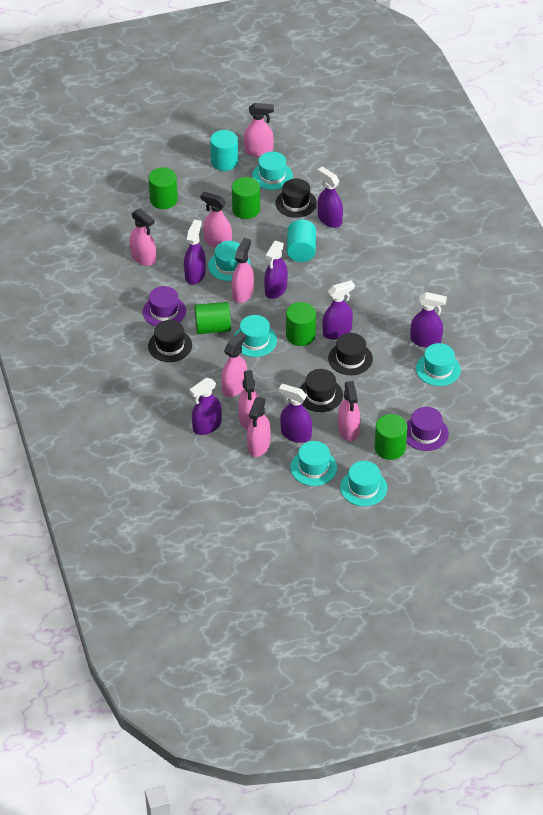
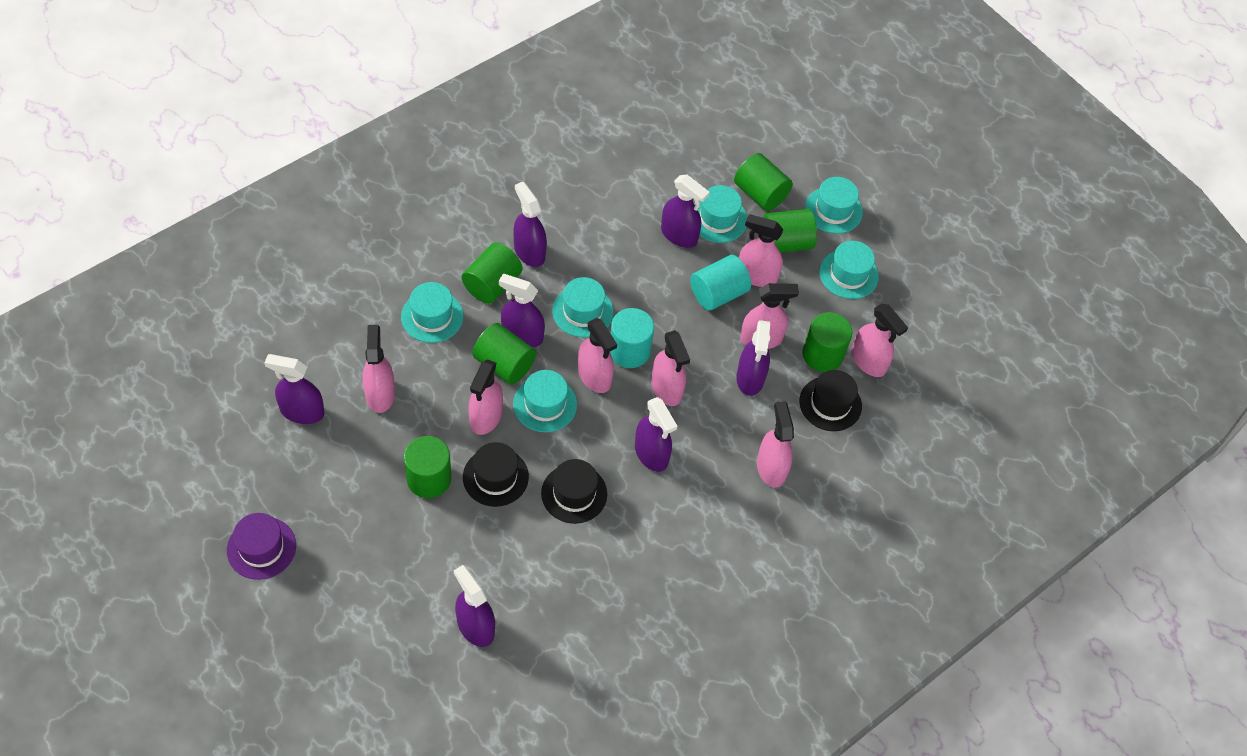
black hat: [148,320,192,362] [275,179,317,218] [299,369,343,412] [328,333,373,375] = 4 -> [463,442,529,507] [541,459,607,524] [800,370,862,431] = 3
green cylinder: [148,167,178,209] [195,302,231,334] [232,177,260,219] [286,302,316,346] [375,414,407,460] = 5 -> [404,436,451,498] [462,243,522,304] [472,323,536,384] [734,153,793,211] [763,209,817,253] [802,312,852,372] = 6
purple hat: [143,286,186,326] [406,407,449,451] = 2 -> [227,513,296,580] = 1

